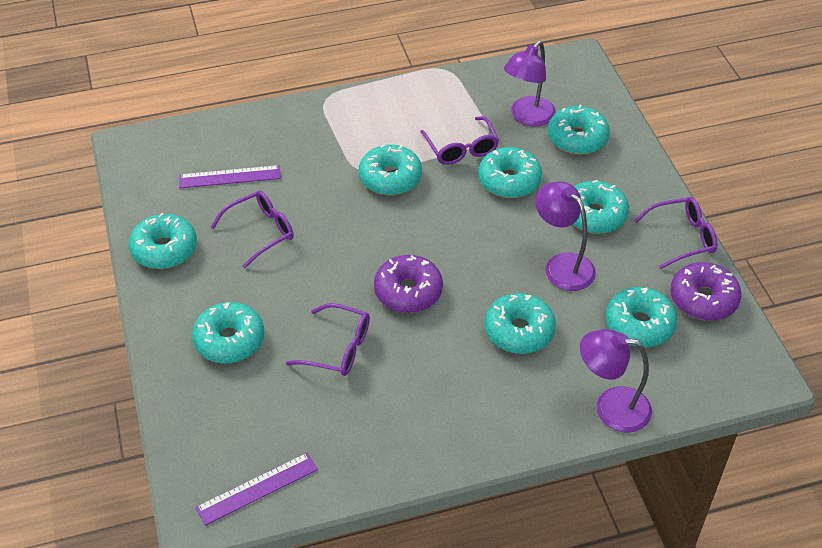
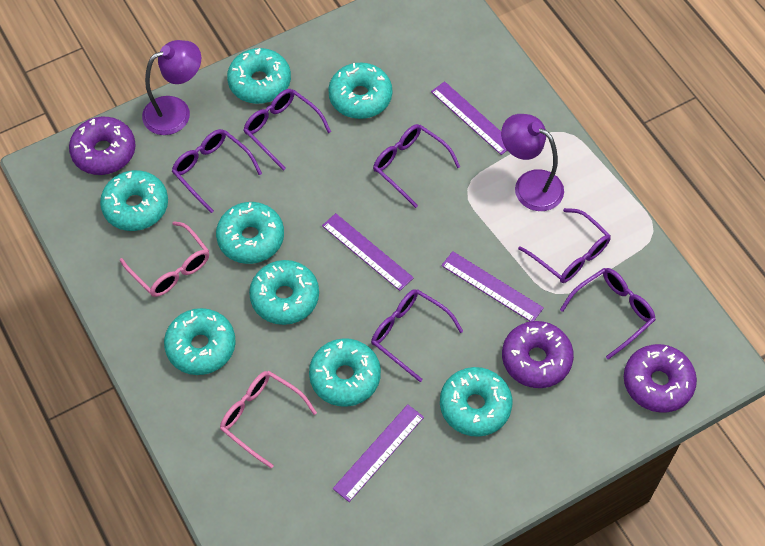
pink glasses: none = 0 -> [120,221,209,297] [220,371,317,468] = 2
purple donut: [374,255,443,313] [670,262,742,321] = 2 -> [69,117,136,175] [502,321,574,388] [624,344,697,413] = 3
purple glasses: [211,191,294,268] [286,303,370,376] [420,116,499,165] [634,197,717,269] = 4 -> [172,129,262,213] [243,89,331,171] [371,289,463,382] [373,124,460,208] [518,208,611,283] [560,268,656,360] = 6
purple lamp: [504,41,556,126] [535,181,596,291] [580,329,652,433] = 3 -> [142,40,201,135] [501,114,564,211] = 2
purple ruler: [179,165,281,188] [195,453,318,526] = 2 -> [322,213,414,291] [333,404,424,502] [431,81,507,155] [441,251,544,322] = 4

